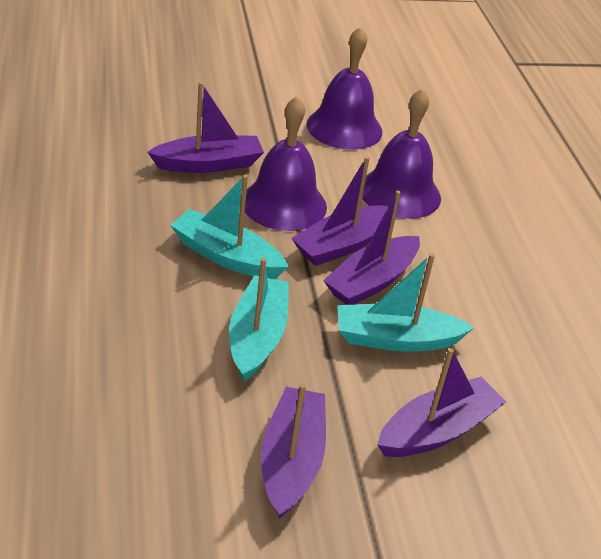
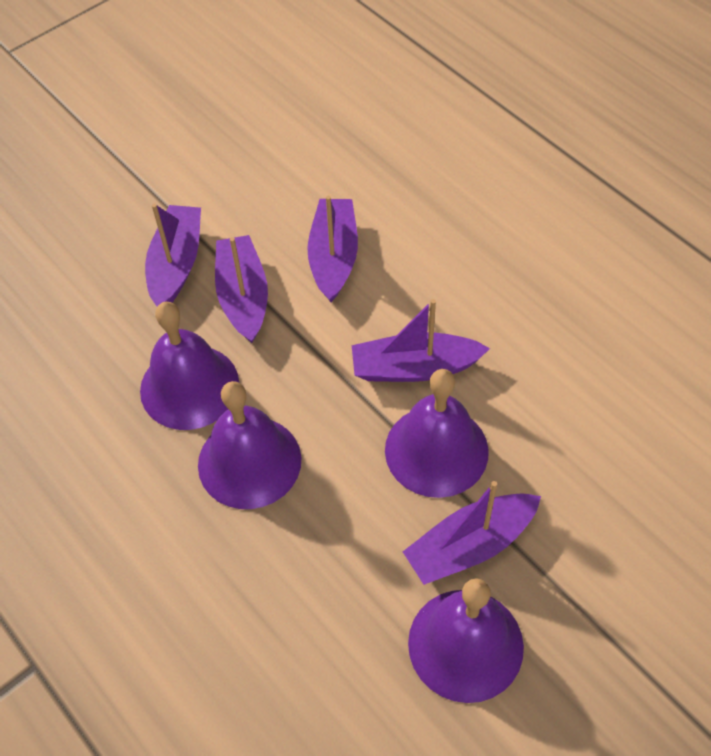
purple bell: [245,96,327,231] [306,27,382,150] [362,88,441,219] = 3 -> [140,302,239,430] [198,381,301,509] [385,369,489,498] [408,578,524,703] = 4
turquoise boat: [170,175,289,279] [229,258,289,381] [337,253,475,352] = 3 -> none = 0

